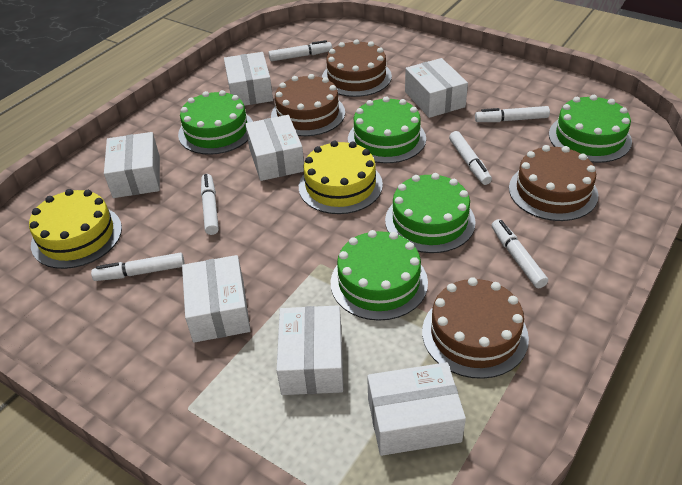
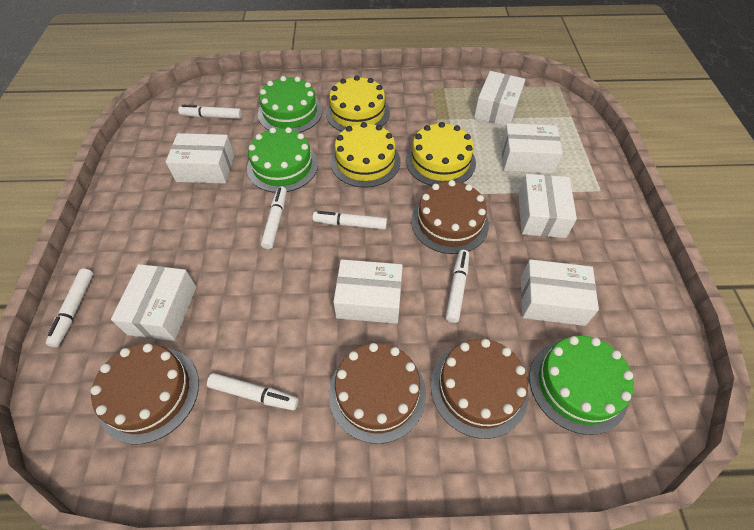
green cake: [178,90,253,155] [331,230,428,321] [348,96,426,163] [385,173,476,253] [549,95,632,163] = 5 -> [247,127,318,193] [258,76,322,133] [529,336,634,435] = 3
yellow cake: [29,189,122,269] [299,141,383,214] = 2 -> [326,75,390,132] [330,122,400,188] [406,122,476,186] = 3

